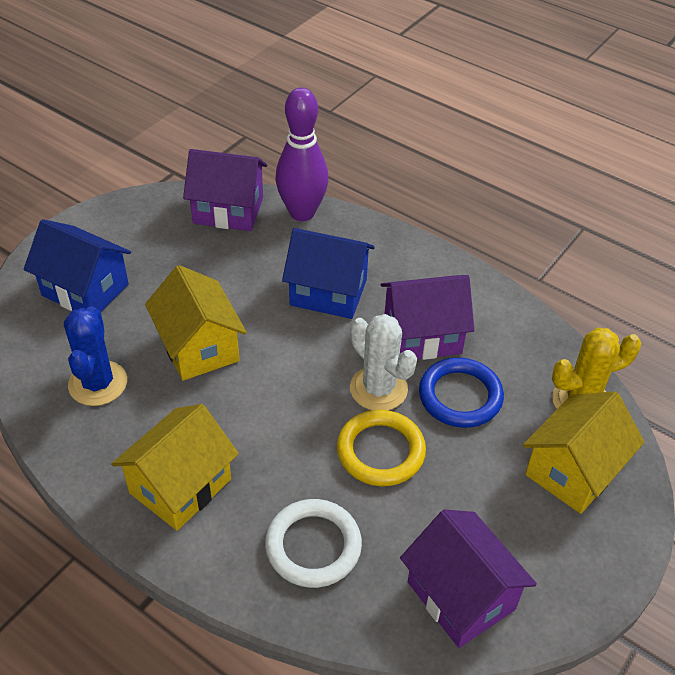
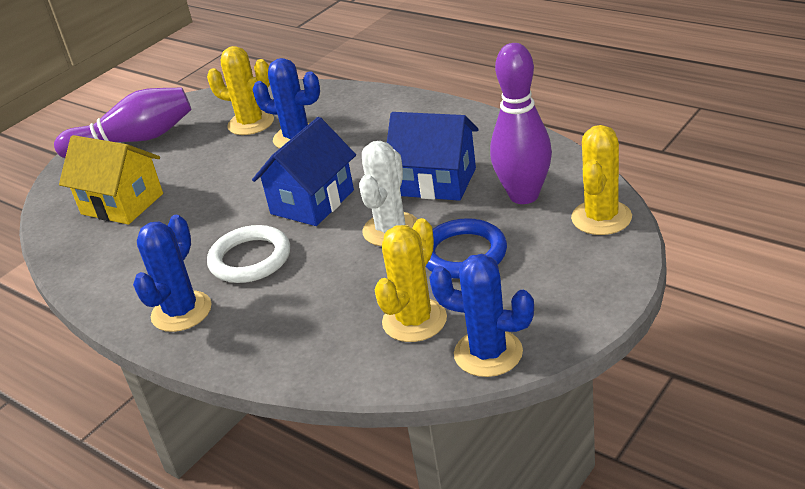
blue cactus: [64,306,127,406] = 1 -> [133,215,212,332] [252,58,320,148] [429,254,534,377] = 3
purple bowling pin: [275,87,329,221] = 1 -> [54,87,192,158] [490,43,552,204] = 2
purple house: [183,149,267,231] [381,275,474,360] [400,509,537,648] = 3 -> none = 0
yellow cactus: [552,328,641,409] = 1 -> [207,46,274,135] [375,218,447,342] [571,125,632,235] = 3
yellow house: [111,404,239,531] [145,265,247,381] [523,391,644,514] = 3 -> [59,135,163,225] = 1
yellow ring: [337,410,426,486] = 1 -> none = 0

